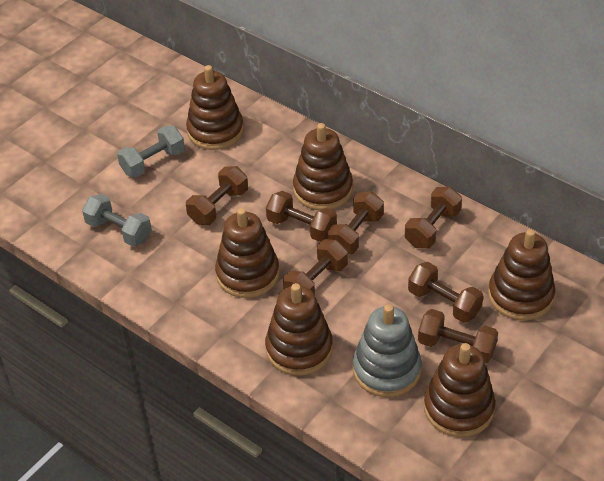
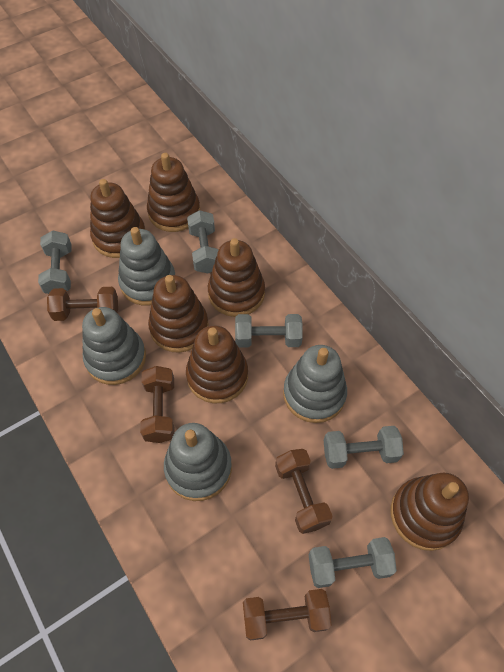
brown dumbbell: [186,166,248,225] [266,191,337,242] [283,239,348,294] [327,192,384,254] [405,187,462,248] [408,262,484,323] [418,309,498,363] = 7 -> [47,287,118,321] [140,366,174,443] [243,589,332,641] [275,449,332,534] = 4
grey dumbbell: [82,194,152,247] [117,125,185,177] = 2 -> [38,230,72,294] [187,210,218,273] [235,314,303,348] [308,537,397,588] [324,426,404,469] = 5
grey stacking toy: [353,304,422,397] = 1 -> [82,307,146,385] [118,227,175,306] [164,423,232,501] [283,345,347,423] = 4

